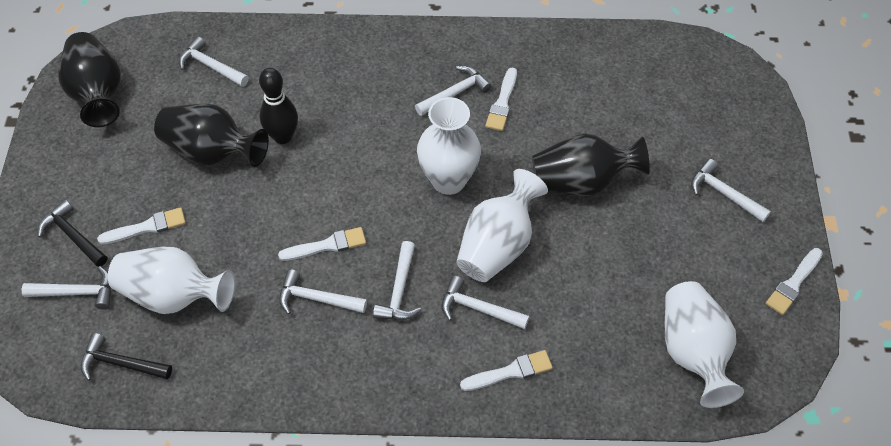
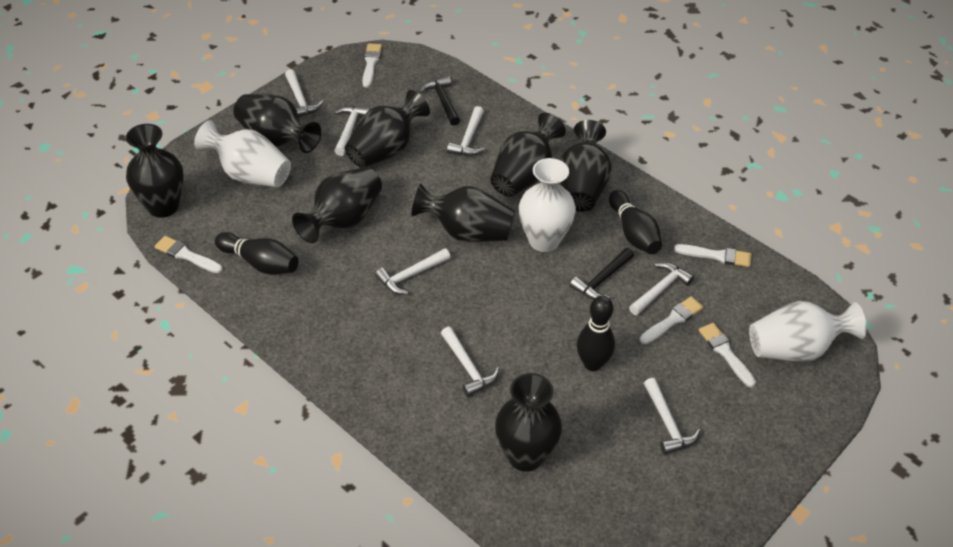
black bowling pin: [259,68,298,144] = 1 -> [215,232,299,274] [577,295,615,371] [609,190,662,254] = 3
black vase: [58,32,121,127] [154,103,269,167] [532,133,650,196] = 3 -> [126,124,184,218] [233,94,321,153] [292,167,382,243] [345,90,430,168] [411,184,515,242] [490,113,566,197] [495,373,562,472] [559,120,612,212] = 8
white vase: [108,246,235,314] [417,97,481,195] [456,169,548,282] [665,281,744,408] = 4 -> [194,120,291,187] [519,158,576,252] [749,301,867,362] = 3

